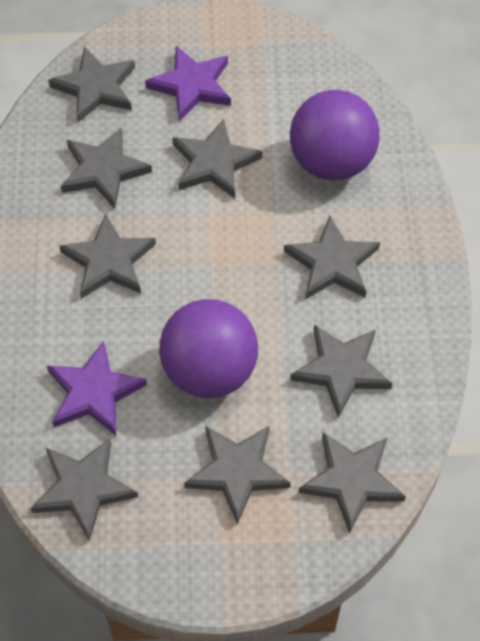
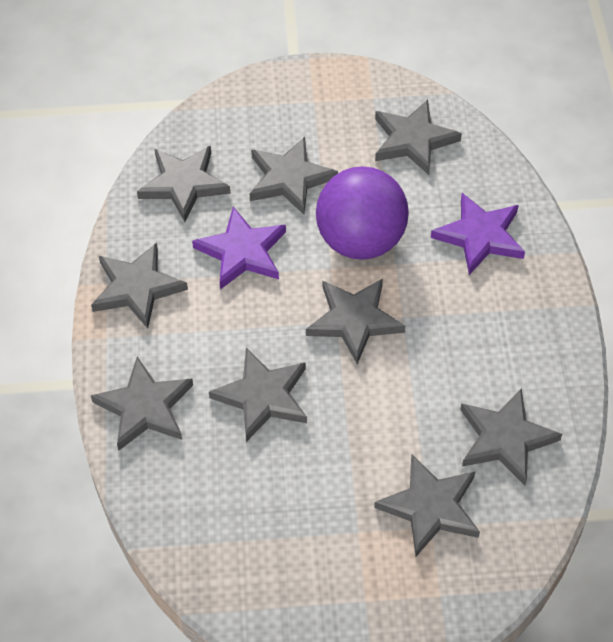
purple ball: [159,299,258,398] [290,90,380,181] = 2 -> [316,166,409,260] = 1

